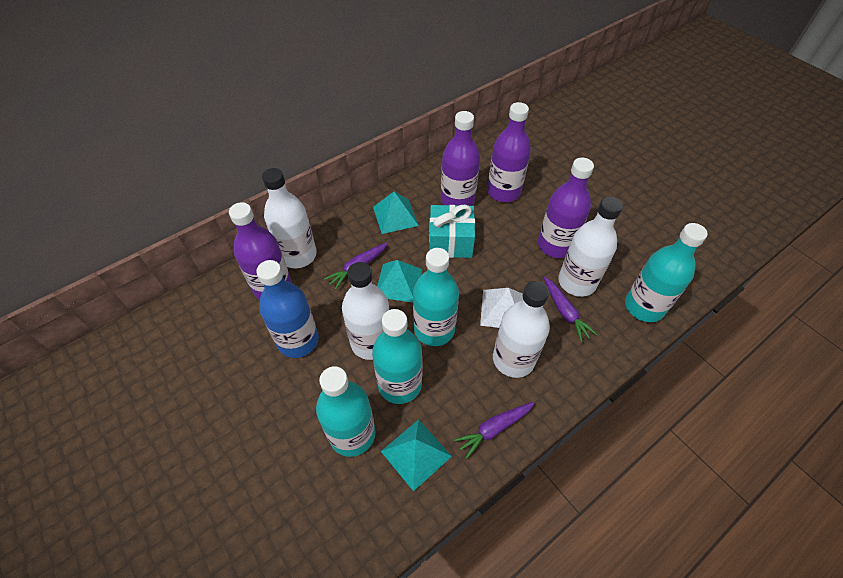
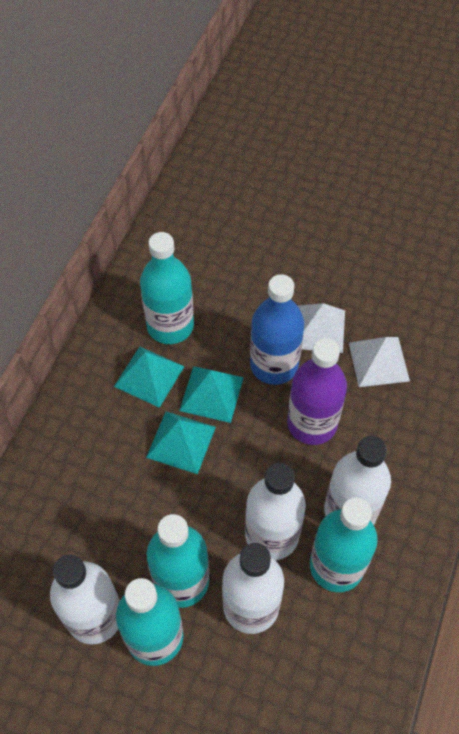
purple bottle: [229,202,292,300] [441,111,480,206] [487,102,531,202] [538,158,594,258] = 4 -> [287,338,347,445] = 1
purple carrot: [324,243,388,290] [454,402,535,459] [544,277,597,342] = 3 -> none = 0
turquoise gift: [429,205,475,258] = 1 -> none = 0
white pyramid: [480,288,523,328] = 1 -> [298,303,345,353] [349,337,410,387] = 2

